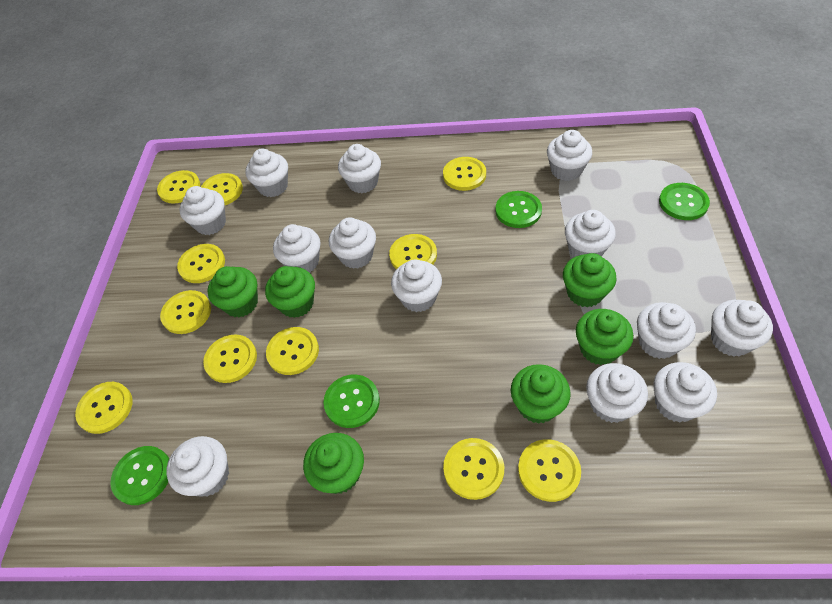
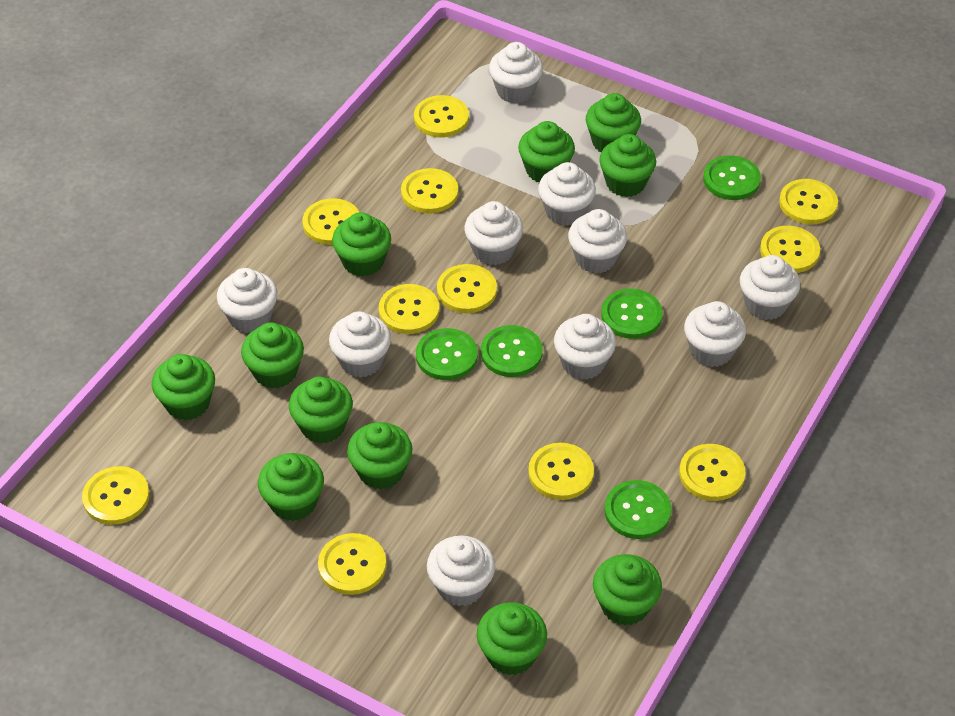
green button: [110,446,169,505] [323,375,380,428] [495,191,542,228] [659,183,710,220] = 4 -> [416,328,478,380] [481,325,543,377] [601,288,663,339] [604,480,671,539] [703,155,761,200] = 5
green cupcake: [207,266,258,317] [265,266,315,318] [303,433,364,494] [511,364,571,424] [563,253,617,307] [576,309,634,365] = 6 -> [152,354,215,420] [241,322,304,389] [258,453,324,521] [289,377,353,444] [332,212,391,277] [347,422,412,490] [477,602,547,675] [518,121,575,182] [586,93,641,152] [593,554,662,626] [599,134,656,197] = 11
white cupcake: [166,436,229,497] [179,186,226,235] [246,148,288,197] [273,224,321,273] [329,217,376,269] [338,144,381,193] [391,259,442,312] [547,130,592,181] [565,210,616,257] [586,363,648,423] [637,302,696,359] [654,362,717,422] [711,300,773,357] = 13 -> [217,268,278,333] [329,311,391,378] [427,535,495,606] [464,201,523,265] [489,42,543,103] [538,162,596,226] [554,314,616,380] [568,209,627,273] [684,301,746,367] [740,255,800,320] = 10

